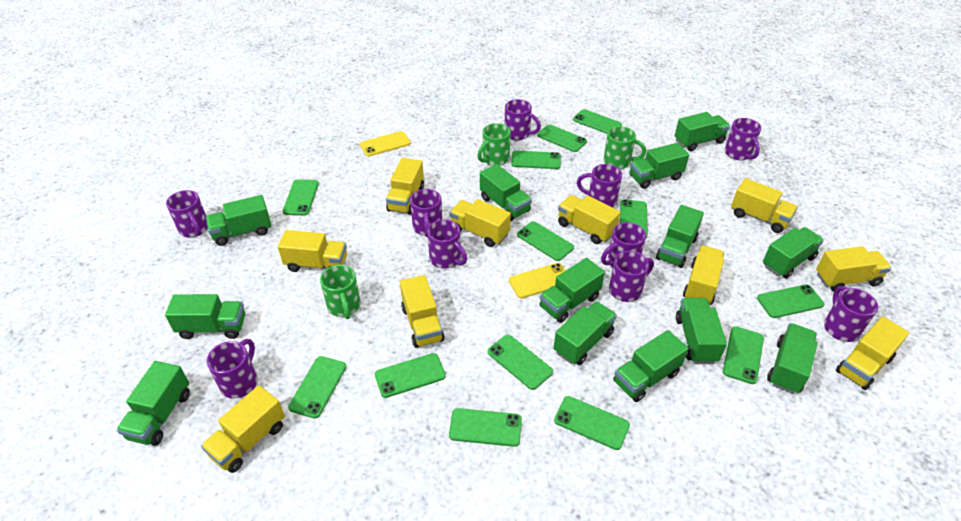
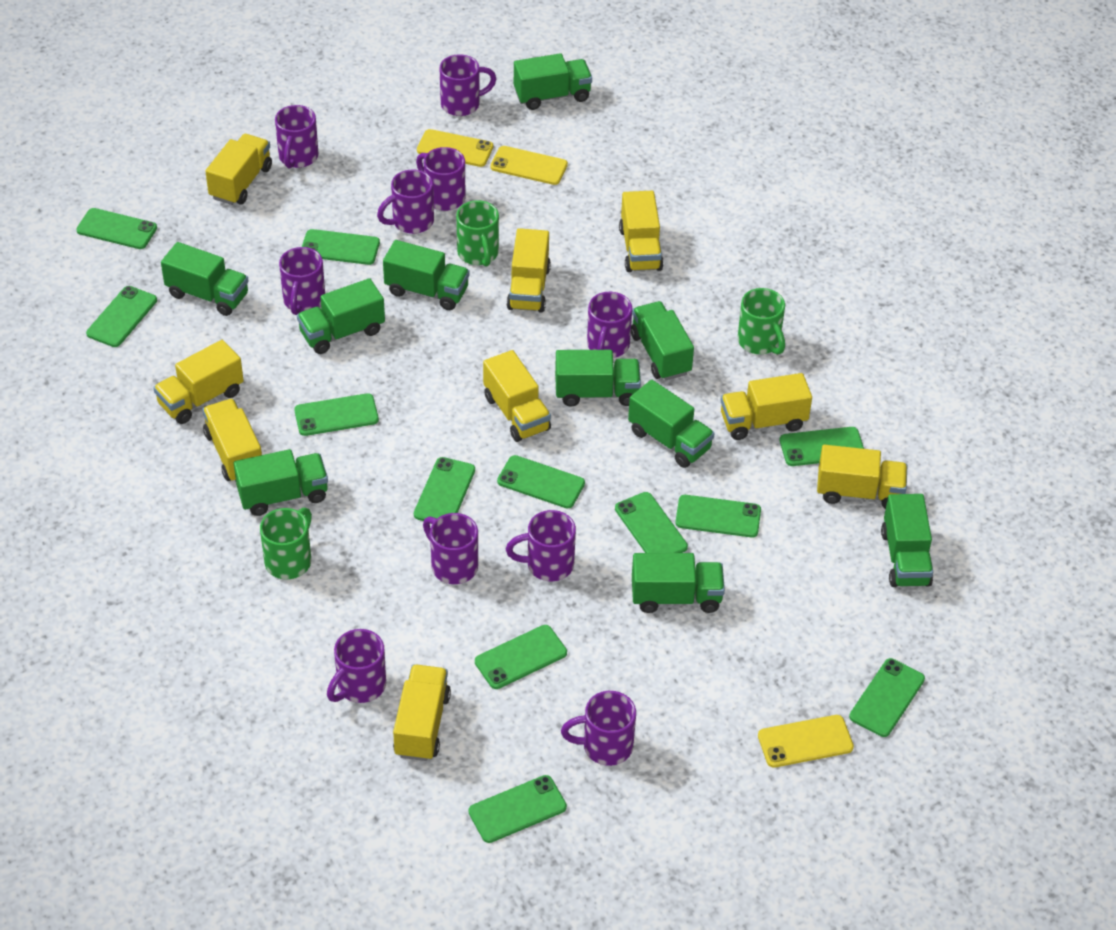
green phone: [283,179,319,215] [288,356,346,418] [375,353,446,398] [449,408,522,447] [488,335,553,390] [511,151,561,169] [517,221,574,261] [537,124,587,152] [554,396,630,450] [573,109,622,134] [620,200,648,238] [723,326,764,384] [757,284,824,318] = 13 -> [76,208,157,249] [86,286,157,347] [294,393,379,436] [302,229,380,265] [414,457,475,521] [468,775,567,843] [475,625,567,689] [497,455,585,508] [615,492,688,553] [675,495,761,537] [780,427,864,466] [849,658,925,737] = 12
green truck: [117,361,190,446] [165,294,245,339] [206,195,271,246] [480,164,532,221] [540,258,605,323] [554,301,617,365] [613,330,689,402] [630,143,689,189] [656,205,704,268] [675,112,730,151] [676,298,727,364] [763,227,824,279] [767,323,818,394] = 13 -> [161,242,249,316] [234,449,328,516] [297,278,385,354] [383,240,470,310] [514,53,592,110] [555,350,641,407] [628,380,715,468] [631,301,694,380] [632,553,725,613] [881,494,933,587] = 10
yellow phone: [360,131,411,156] [509,263,566,299] = 2 -> [417,129,493,167] [491,146,568,185] [758,715,854,768] = 3
yellow truck: [201,385,285,473] [278,230,347,272] [386,158,424,215] [400,275,445,348] [449,199,511,247] [558,195,621,244] [683,245,724,305] [731,178,798,233] [816,246,891,292] [836,317,909,390] = 10 -> [153,340,244,424] [202,399,262,482] [205,134,272,205] [393,664,451,761] [483,350,551,442] [507,228,551,313] [619,191,664,272] [720,373,812,440] [817,445,907,509] = 9

